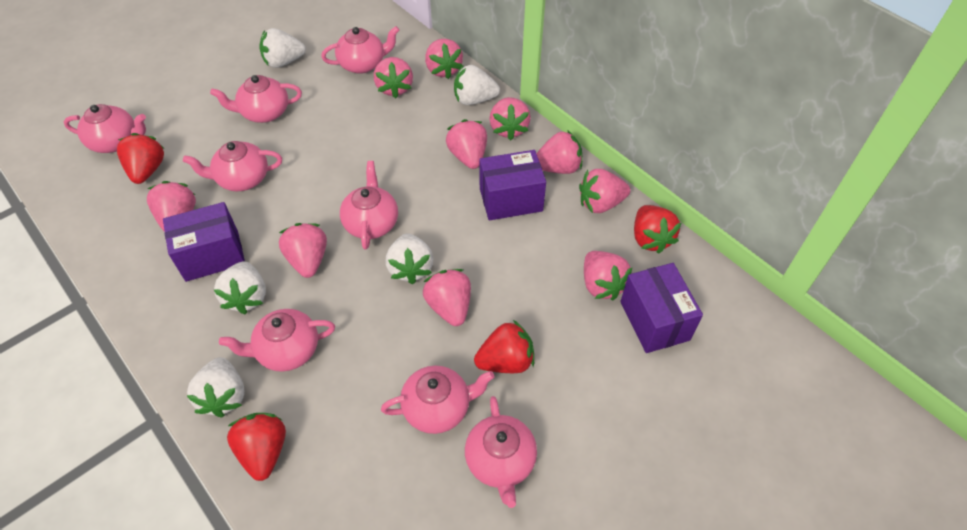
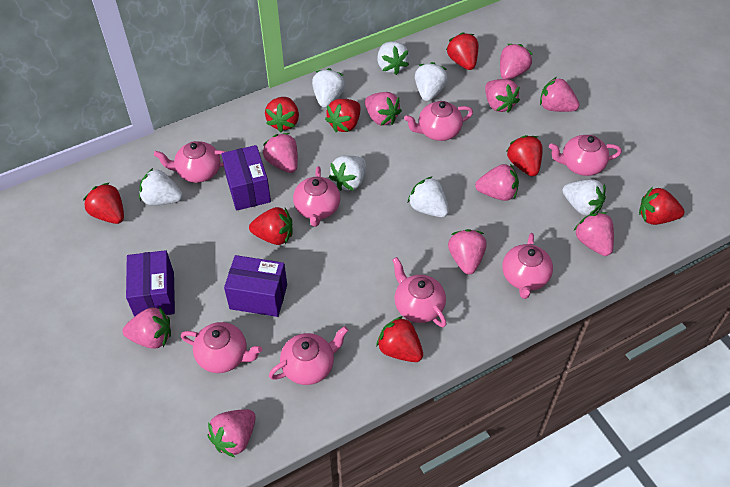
red strawberry: [117,133,164,184] [227,413,286,481] [474,320,534,373] [634,205,681,254] = 4 -> [83,182,124,224] [249,207,292,245] [265,97,299,132] [325,99,360,132] [376,316,423,362] [446,32,478,70] [506,135,543,176] [639,187,684,225] = 8
white strawberry: [186,357,245,417] [214,261,266,314] [259,28,306,68] [386,234,433,284] [454,65,500,105] = 5 -> [139,168,183,205] [312,68,345,108] [329,156,366,191] [377,41,409,75] [408,176,449,217] [415,62,448,101] [563,179,606,216] = 7

